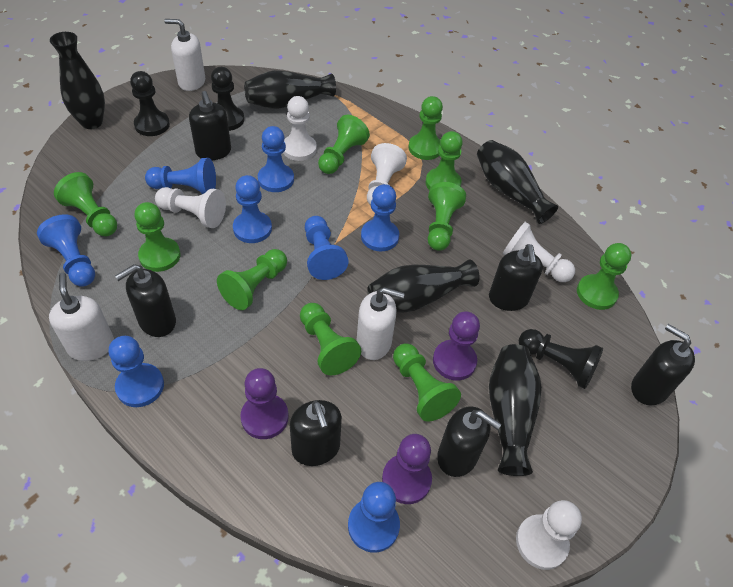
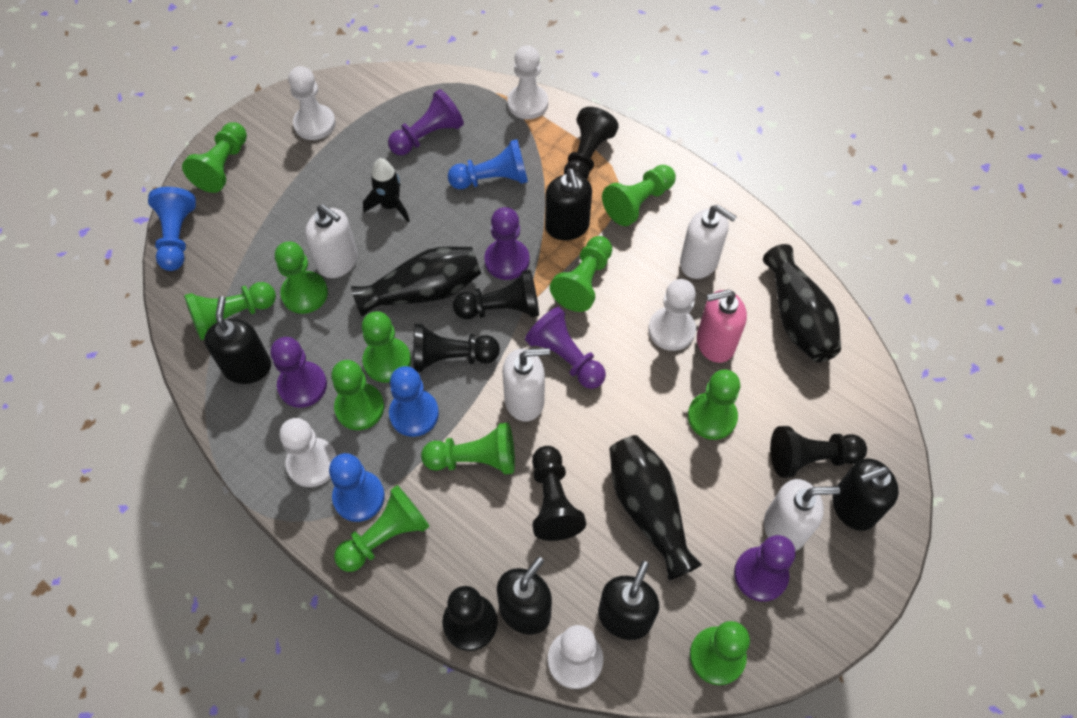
black pawn: [130,71,170,136] [211,67,244,131] [519,329,603,389] = 3 -> [413,324,500,372] [442,586,498,651] [453,270,539,319] [532,446,586,541] [564,107,619,179] [770,426,867,478] = 6
black rocket: none = 0 -> [363,158,410,222] = 1
black soap dispenser: [115,264,176,337] [189,91,231,160] [290,400,342,466] [437,406,501,477] [489,244,543,311] [631,324,695,405] = 6 -> [204,296,271,384] [497,557,552,635] [545,169,592,240] [598,561,659,640] [833,458,899,531] = 5
black vase: [50,32,105,129] [244,70,336,109] [367,259,480,312] [477,140,558,224] [489,344,542,476] = 5 -> [351,246,481,317] [609,435,702,580] [763,244,841,362] = 3
blue pawn: [37,214,95,287] [109,336,164,407] [145,158,216,194] [233,175,272,243] [258,126,294,192] [305,216,348,280] [348,482,400,553] [361,184,399,251] = 8 -> [148,187,196,271] [329,453,385,522] [389,366,439,437] [448,139,528,189] = 4
green pawn: [54,172,117,236] [134,202,181,272] [217,249,287,310] [300,303,361,375] [318,115,370,174] [393,343,461,422] [408,96,443,160] [425,131,463,190] [428,182,466,251] [577,243,631,310] = 10 -> [182,122,247,193] [184,282,276,340] [275,241,328,314] [331,360,384,430] [334,485,430,572] [362,311,411,383] [421,423,515,474] [550,236,612,312] [602,165,676,226] [688,369,740,440] [690,621,750,685] = 11
pink soap dispenser: none = 0 -> [697,290,747,363] = 1
purple pawn: [240,368,289,439] [382,434,432,504] [433,312,480,381] = 3 -> [270,337,327,408] [388,89,464,155] [484,207,530,280] [525,307,606,389] [734,535,796,602] = 5
white soap dispenser: [49,273,114,361] [164,19,205,91] [356,287,405,360] = 3 -> [305,204,358,278] [502,348,550,421] [680,205,737,279] [764,479,840,551] = 4

